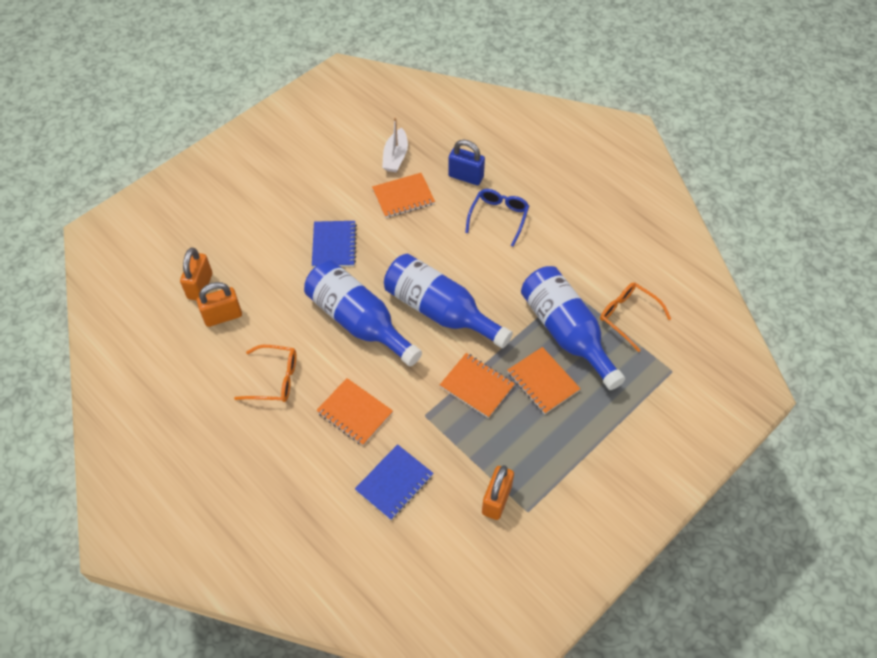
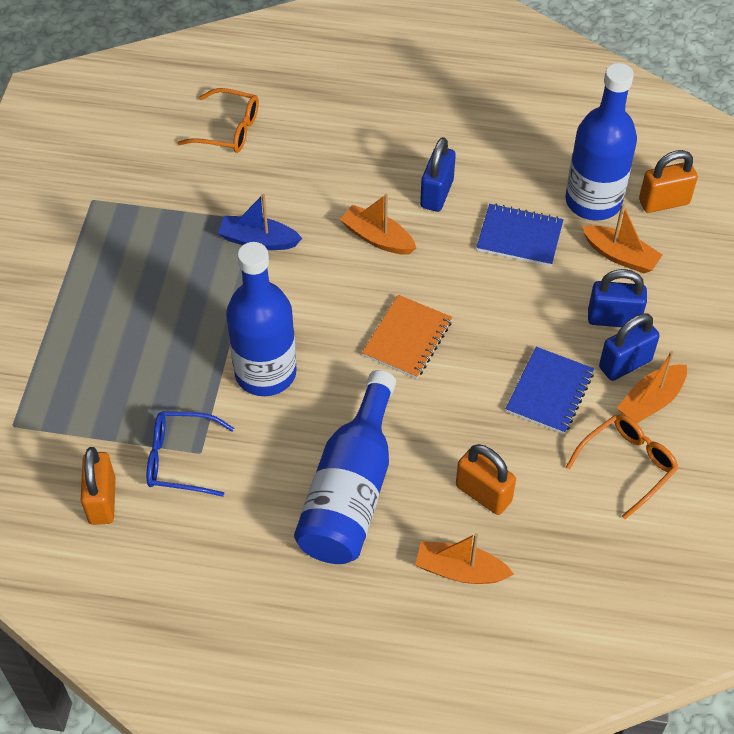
blue boat: none = 0 -> [218,194,302,250] = 1
blue padlock: [448,140,485,185] = 1 -> [420,137,456,212] [588,269,647,327] [599,313,660,381] = 3
orange boat: none = 0 -> [340,194,416,255] [415,533,514,584] [582,204,663,273] [617,351,687,423] = 4
orange notebook: [316,378,393,446] [372,173,435,218] [440,353,515,418] [507,347,581,414] = 4 -> [362,295,452,379] = 1
white boat: [382,117,408,172] = 1 -> none = 0

